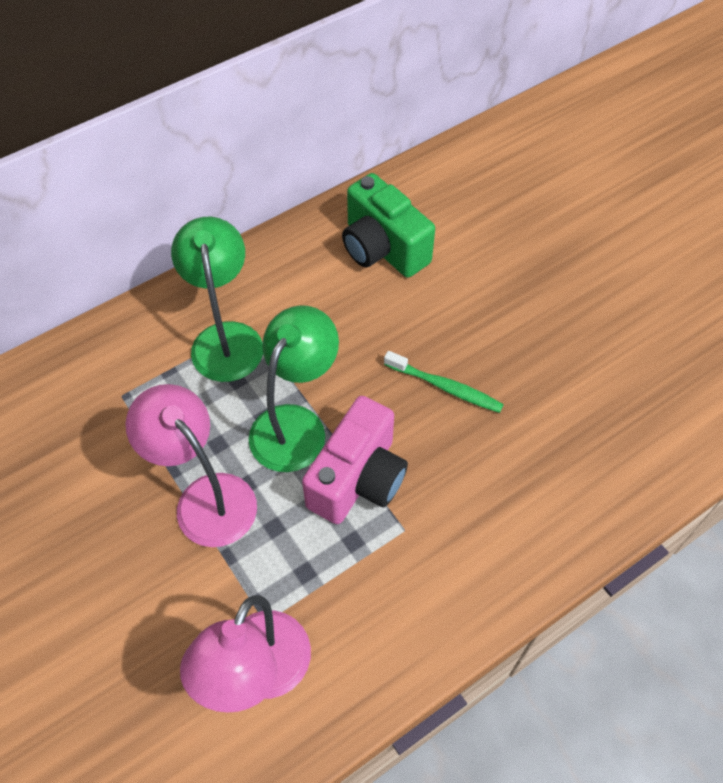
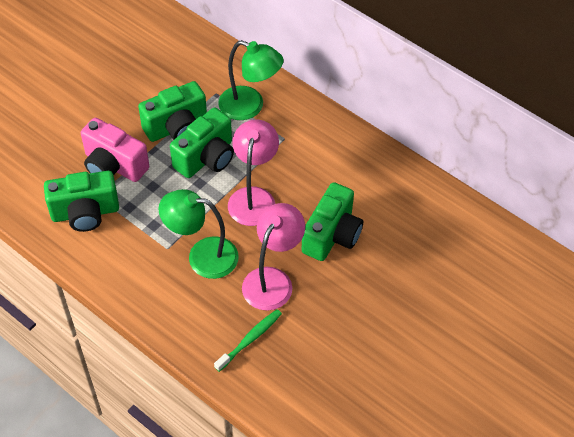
green camera: [342,173,435,278] = 1 -> [44,171,119,232] [138,81,207,142] [170,107,234,178] [301,182,363,261] = 4

